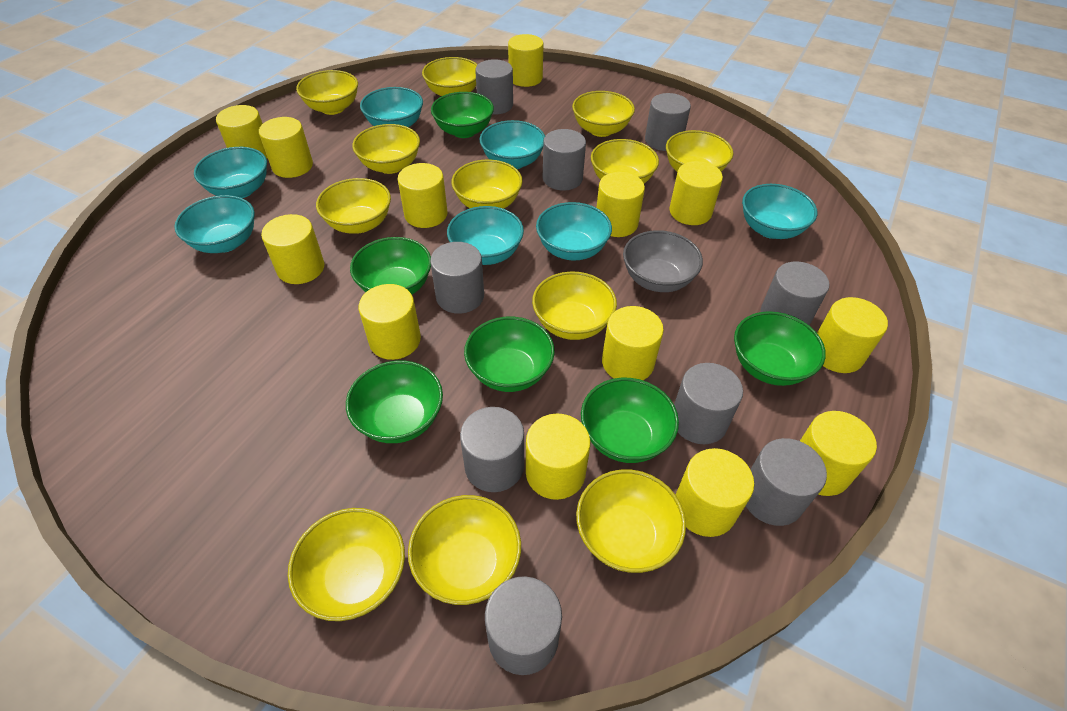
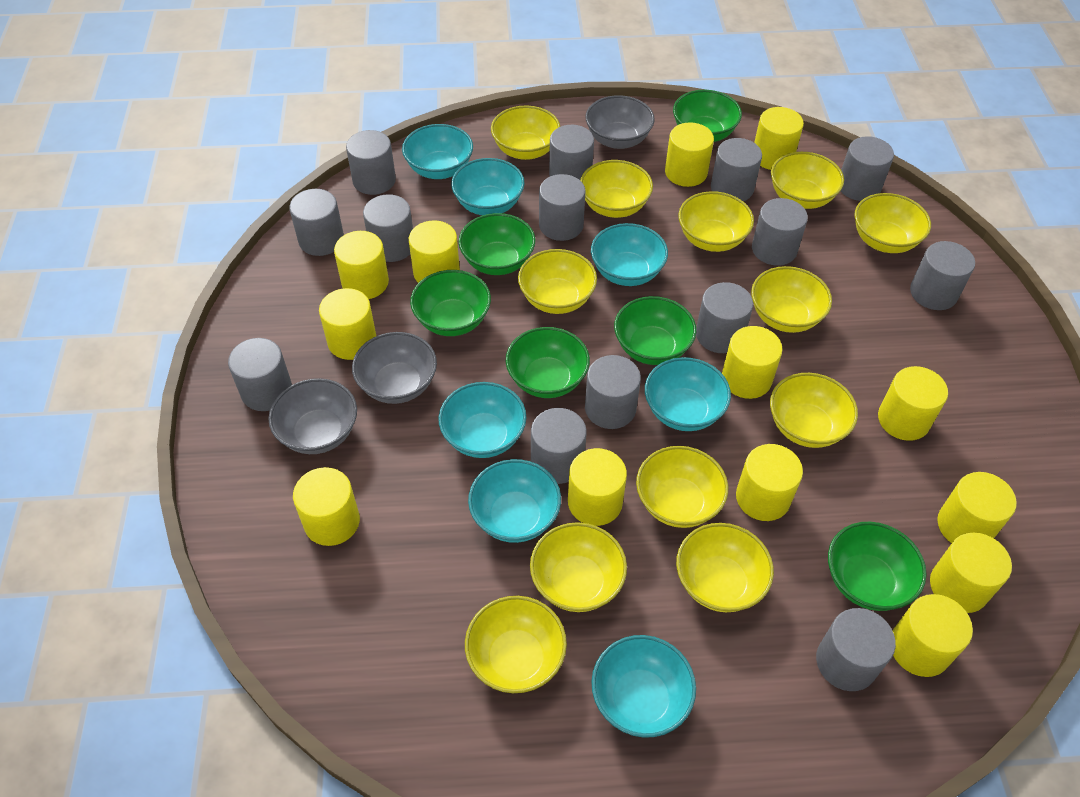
grey bowl: [623,230,703,292] = 1 -> [269,378,357,454] [352,332,437,404] [586,95,655,149] = 3
grey cylinder: [430,242,484,314] [460,407,524,492] [475,59,513,115] [485,576,562,675] [543,129,586,191] [645,93,691,151] [674,363,743,444] [746,438,827,526] [760,261,829,326] = 9 -> [228,338,292,411] [289,189,344,256] [346,130,396,195] [363,194,413,262] [531,408,587,484] [539,174,586,241] [549,125,594,180] [585,355,641,429] [696,282,753,353] [711,138,762,201] [752,198,808,266] [816,608,896,691] [841,136,894,201] [910,241,975,310] = 14

